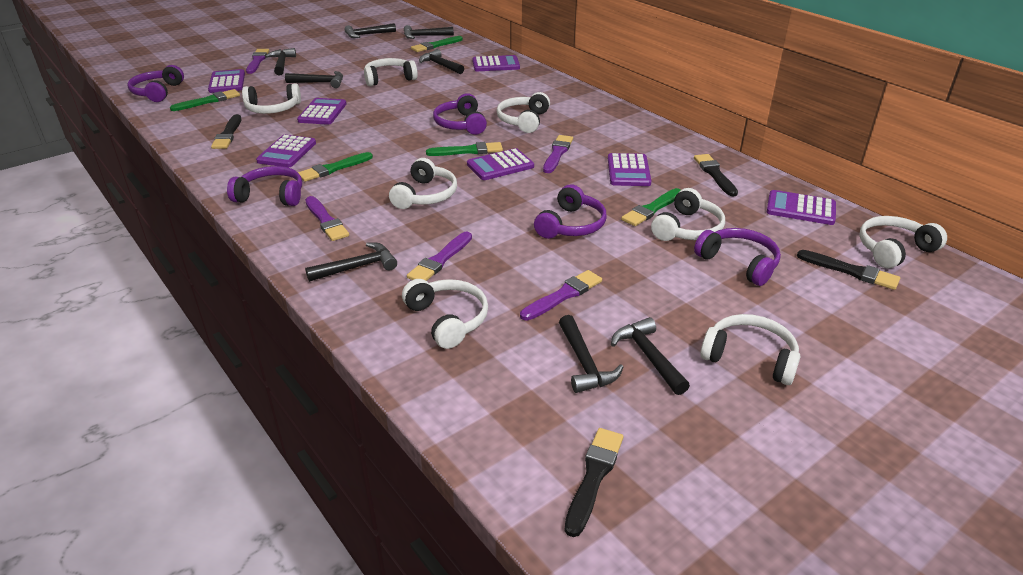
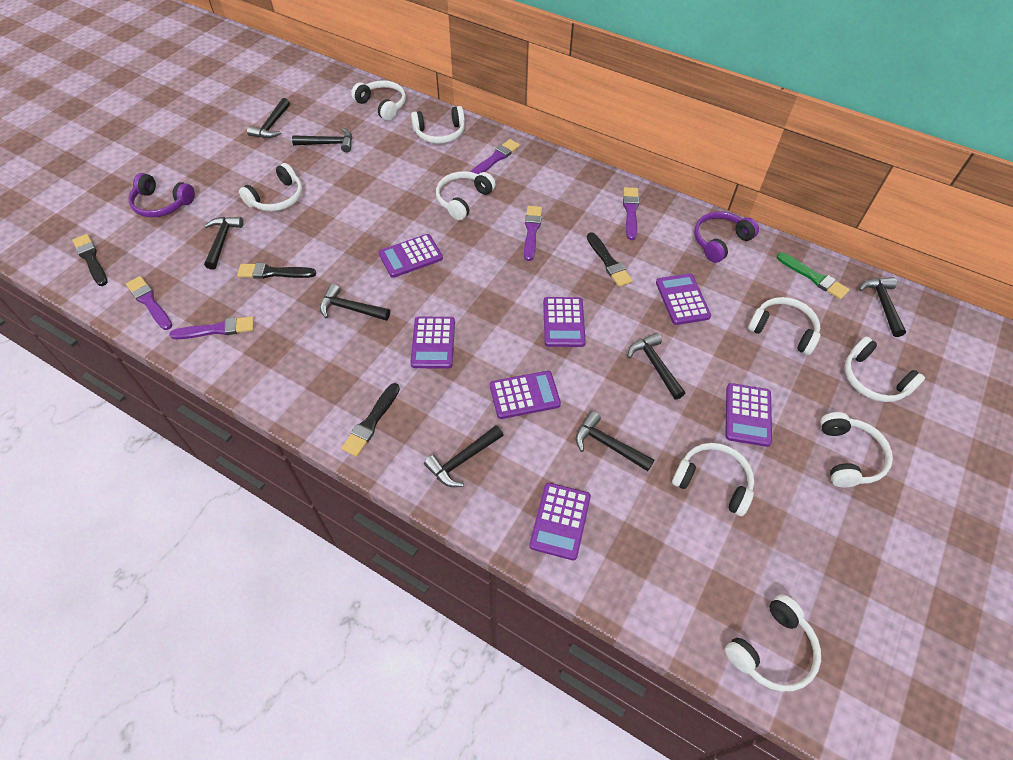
green brush: [170,89,240,111] [298,152,373,182] [411,36,463,52] [426,142,503,156] [621,188,681,226] = 5 -> [777,252,850,299] = 1
purple headphones: [128,65,184,102] [227,166,302,206] [433,93,487,135] [534,184,607,239] [694,228,781,286] = 5 -> [128,173,195,218] [694,211,759,263] = 2
white headphones: [242,83,301,114] [364,58,418,86] [389,158,457,209] [402,279,488,349] [497,92,550,133] [651,188,725,241] [700,314,800,385] [859,216,947,269] = 8 -> [239,163,302,211] [351,80,406,121] [411,106,465,144] [436,171,496,220] [672,443,754,516] [725,595,821,691] [748,297,820,355] [820,412,893,487] [845,337,925,402] = 9

